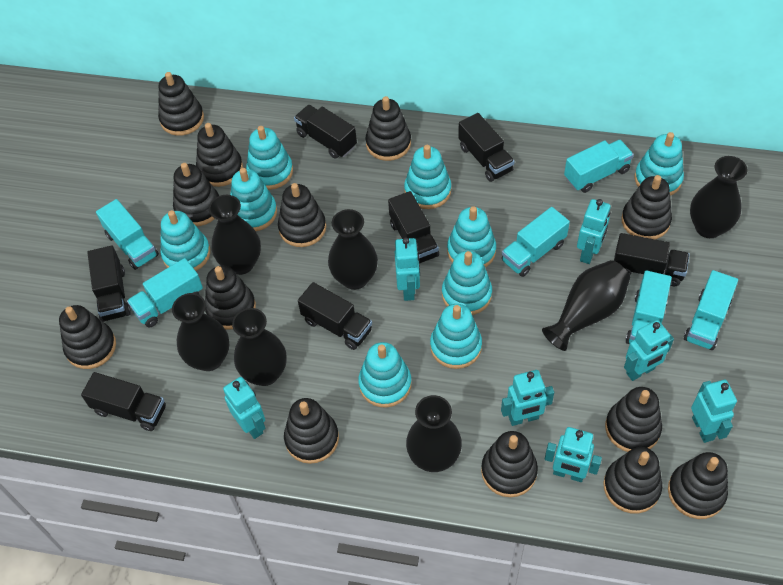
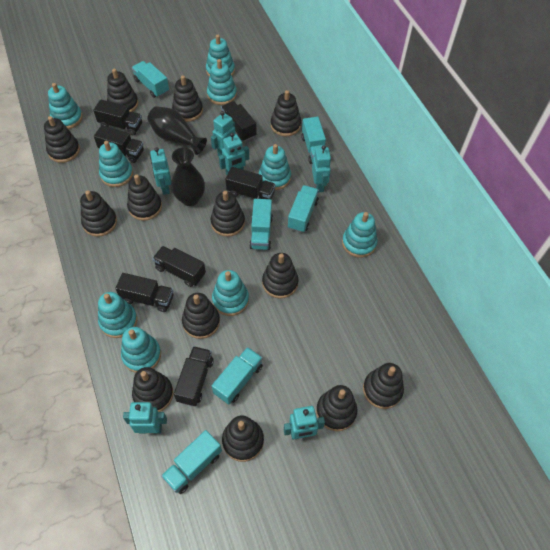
black vase: [172,293,229,371] [209,195,261,275] [232,308,287,386] [328,209,378,290] [406,395,462,472] [542,260,630,351] [690,156,747,238] = 7 -> [147,106,207,155] [171,147,205,206] = 2
turquoise robot: [223,377,266,439] [395,237,420,301] [501,370,554,426] [545,427,602,482] [577,199,611,264] [624,320,674,381] [691,380,737,443] = 7 -> [123,402,167,433] [150,147,171,195] [211,111,236,156] [219,133,249,175] [284,406,325,440] [312,145,331,192] = 6

